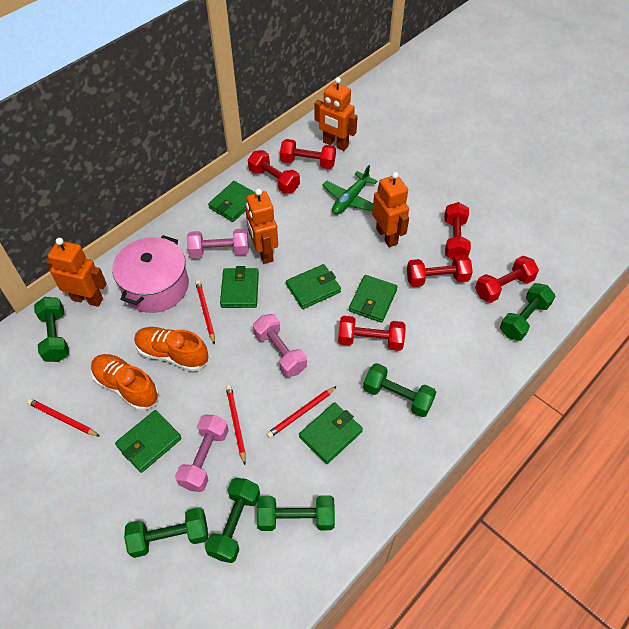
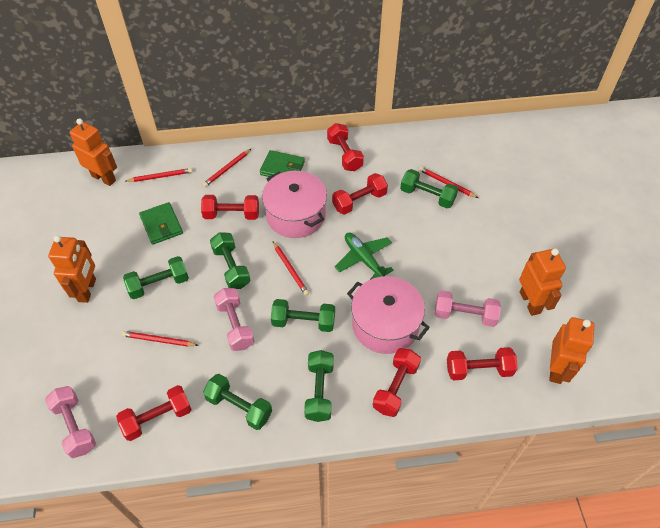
green wallet: [115,410,182,473] [208,181,255,222] [220,266,259,308] [286,264,341,309] [299,402,363,464] [349,275,398,323] = 6 -> [139,202,183,245] [260,150,305,177] = 2
orange shoe: [91,354,159,411] [134,327,208,372] = 2 -> none = 0
pink pot: [112,235,189,313] = 1 -> [262,171,327,238] [347,276,430,354] = 2
red pencil: [27,398,100,437] [195,280,215,345] [226,385,246,465] [267,386,337,438] = 4 -> [122,331,199,347] [126,168,192,182] [203,148,252,187] [273,242,309,296] [419,167,478,198] = 5

